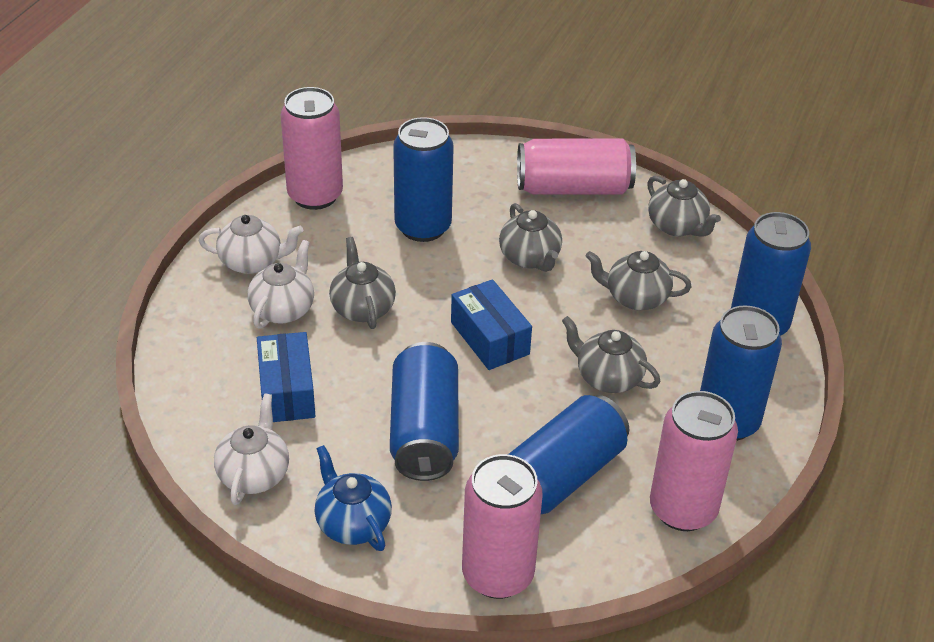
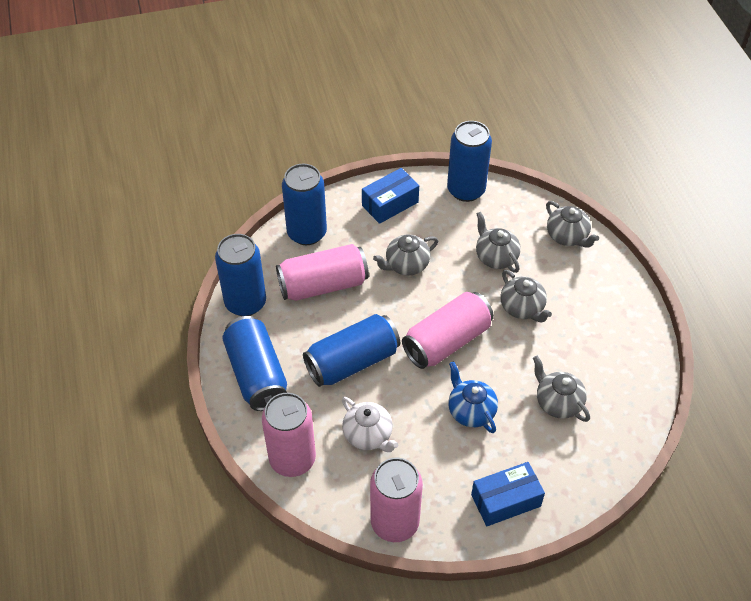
white teapot: [199,215,303,274] [214,393,289,505] [247,240,314,329] = 3 -> [342,397,398,452] = 1

